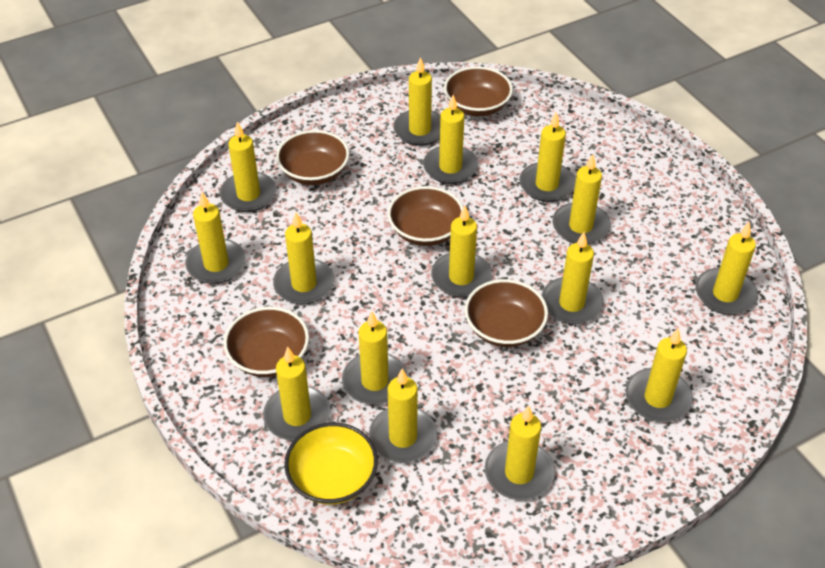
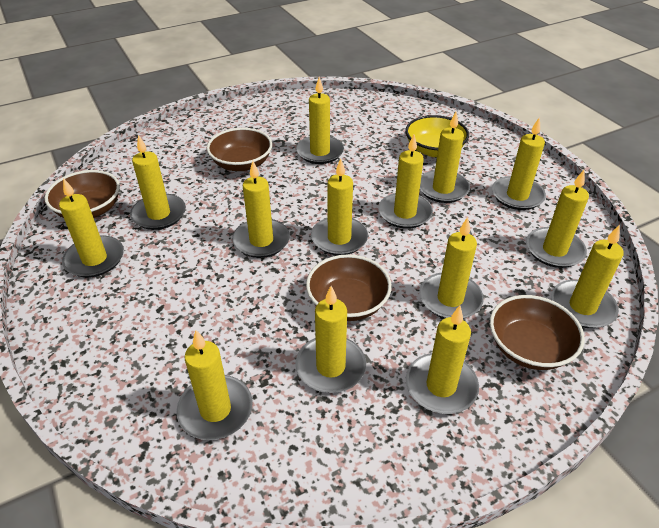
brown bowl: [223,307,309,377] [276,130,349,185] [388,186,463,246] [444,66,513,116] [465,279,548,347] = 5 -> [45,170,120,218] [207,128,272,171] [306,254,392,321] [490,295,585,370] = 4
yellow candle: [185,192,246,284] [220,122,276,212] [263,347,331,441] [273,213,334,305] [342,312,408,405] [369,369,437,463] [393,57,440,146] [423,95,478,184] [431,206,492,297] [485,406,555,500] [519,112,576,202] [542,232,604,325] [552,154,611,244] [625,328,693,422] [695,223,758,315] = 15 -> [59,178,124,278] [130,135,186,230] [176,330,253,440] [232,161,290,258] [295,286,366,393] [296,77,344,164] [311,158,368,255] [378,135,433,229] [406,305,479,414] [419,217,484,319] [420,112,470,203] [492,117,546,210] [526,170,589,268] [551,225,624,328] = 14

